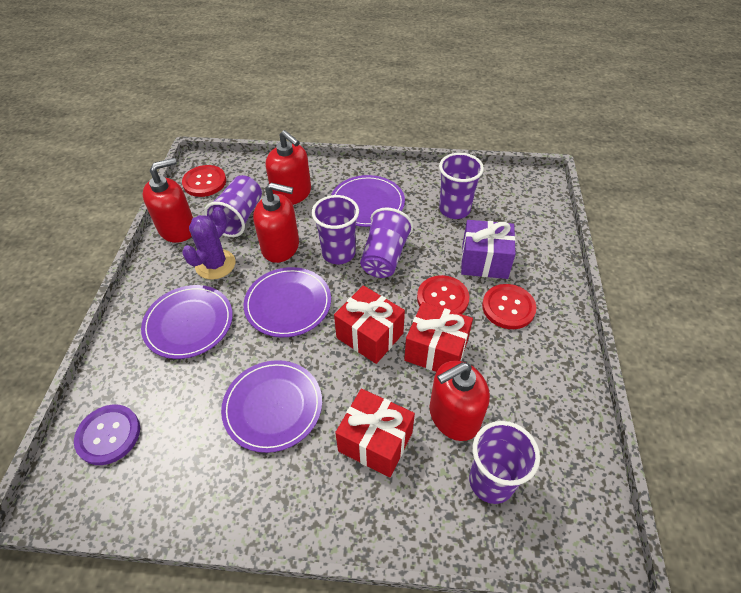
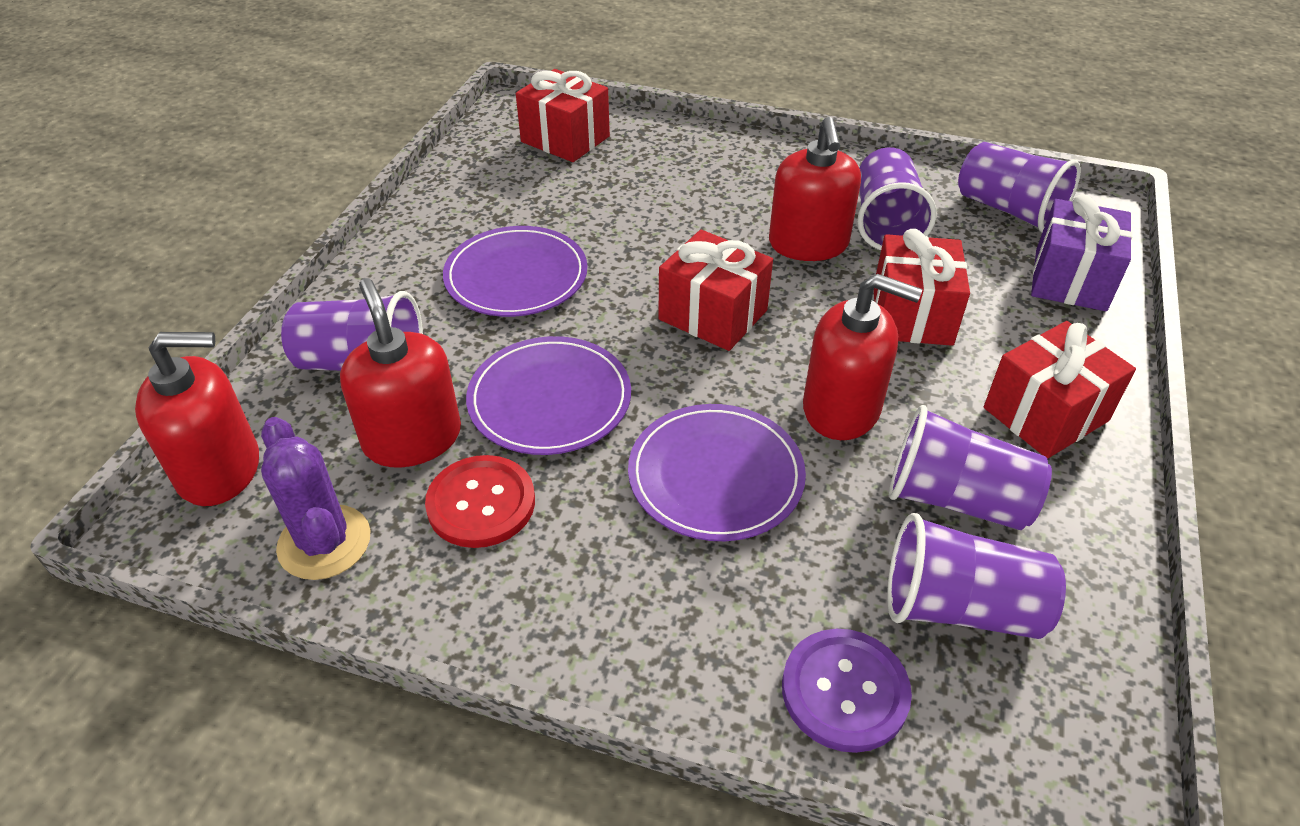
purple plate: [141,285,233,359] [221,360,322,453] [244,267,331,337] [331,175,405,227] = 4 -> [443,226,587,317] [466,336,631,455] [628,404,806,541] = 3
red button: [182,165,226,197] [417,275,470,314] [482,284,537,329] = 3 -> [425,455,535,548] = 1
red gift: [334,285,405,364] [335,389,415,477] [404,302,473,372] = 3 -> [516,69,610,162] [658,230,773,351] [874,229,970,346] [984,321,1136,459] = 4

